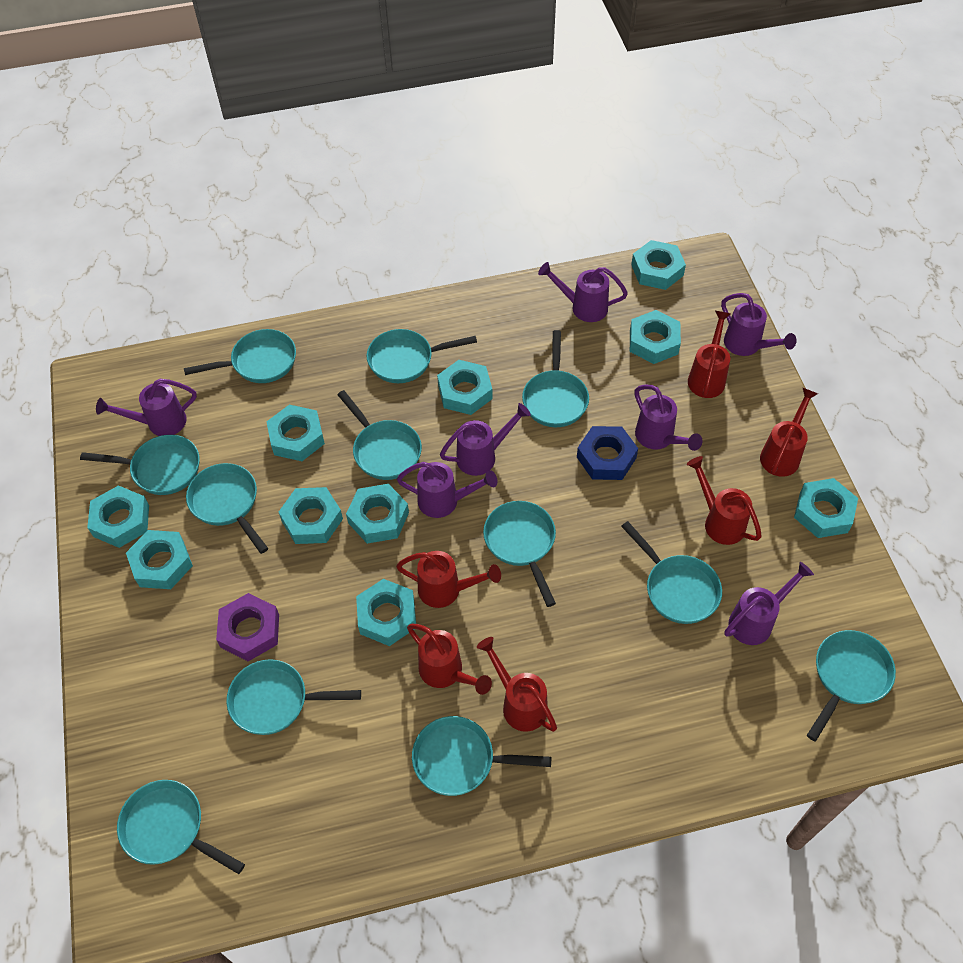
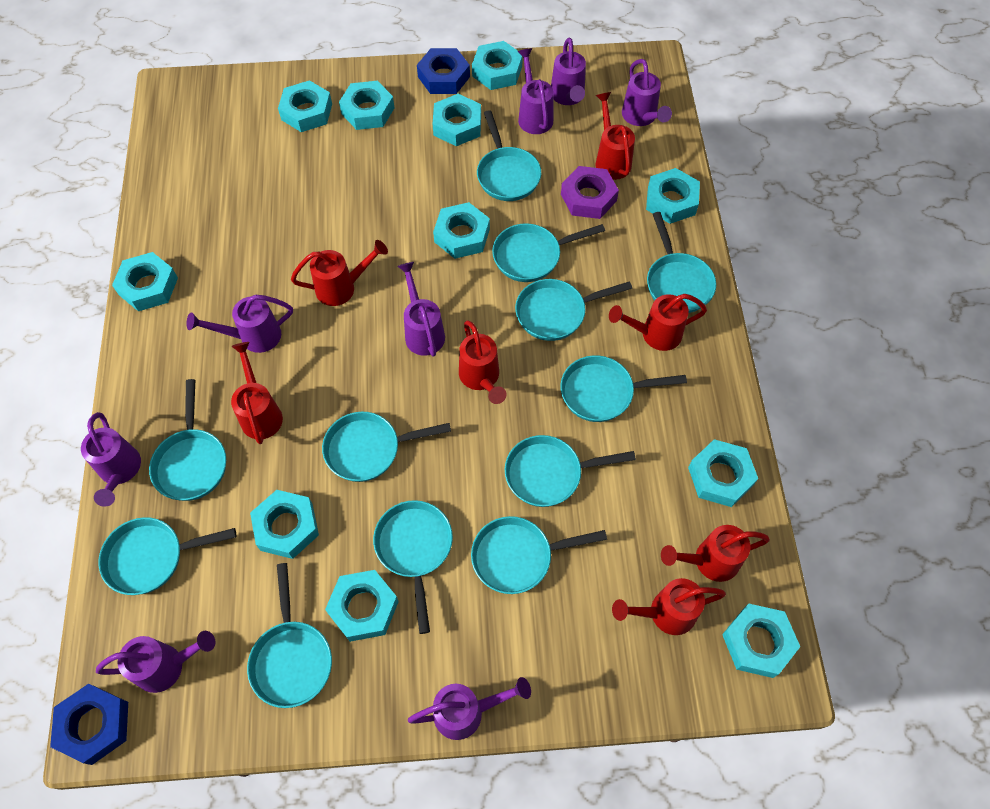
blue nut: [577,426,638,480] = 1 -> [50,684,128,765] [417,48,470,94] = 2
purple watering can: [96,379,197,436] [397,462,497,518] [440,403,531,476] [538,262,628,322] [635,385,702,451] [721,293,797,356] [724,562,814,645] = 7 -> [81,412,141,507] [96,631,215,693] [186,295,293,353] [397,262,445,357] [408,677,531,740] [518,48,554,134] [551,38,586,105] [622,59,672,126] = 8
red watering can: [396,551,501,608] [407,624,492,695] [477,637,557,732] [687,456,762,545] [688,311,730,398] [760,387,818,477] = 6 -> [231,342,283,444] [291,240,388,306] [459,320,507,404] [596,92,635,180] [609,294,707,351] [612,578,726,635] [661,525,770,582] = 7
turquoise nut: [87,485,149,548] [126,530,193,589] [267,405,325,461] [279,487,343,544] [346,484,409,544] [356,579,416,646] [437,360,492,415] [630,310,681,364] [631,240,686,290] [794,478,858,538] = 10 -> [112,252,178,311] [250,490,319,559] [278,80,332,132] [325,570,399,642] [339,81,394,130] [433,94,481,146] [433,202,490,259] [472,41,523,90] [646,168,700,224] [688,439,758,507] [722,604,800,678] = 11

